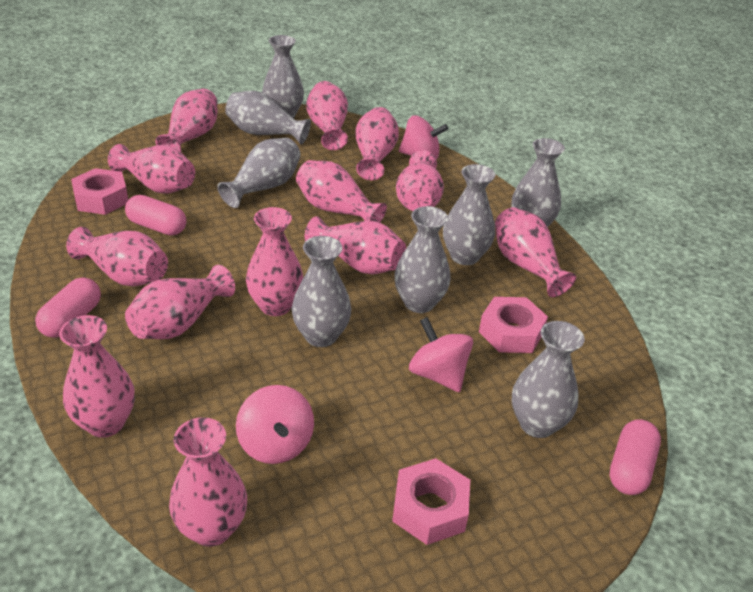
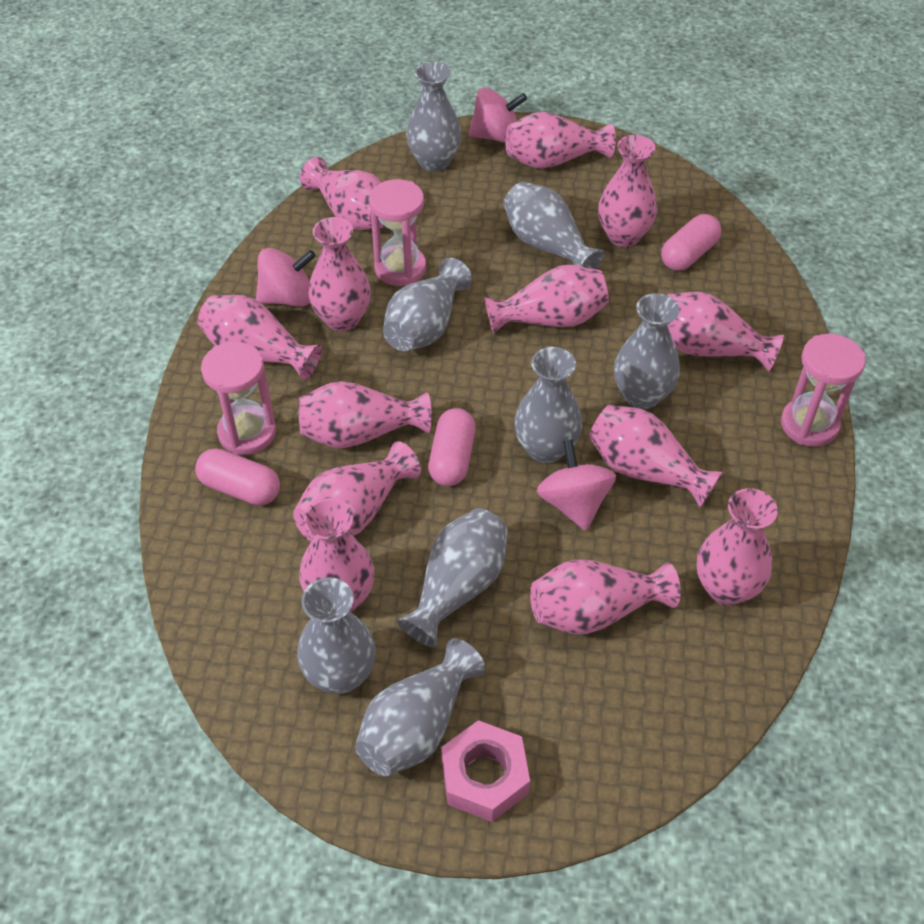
pink hourglass: none = 0 -> [201,342,276,455] [369,179,426,286] [781,334,866,447] = 3
pink nut: [71,168,128,215] [392,458,470,545] [479,297,548,353] = 3 -> [441,720,530,822] = 1

